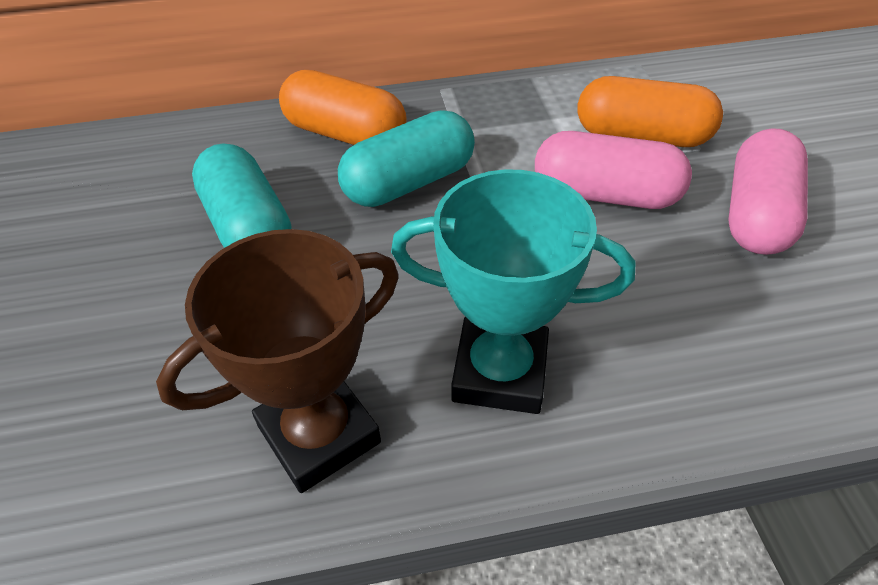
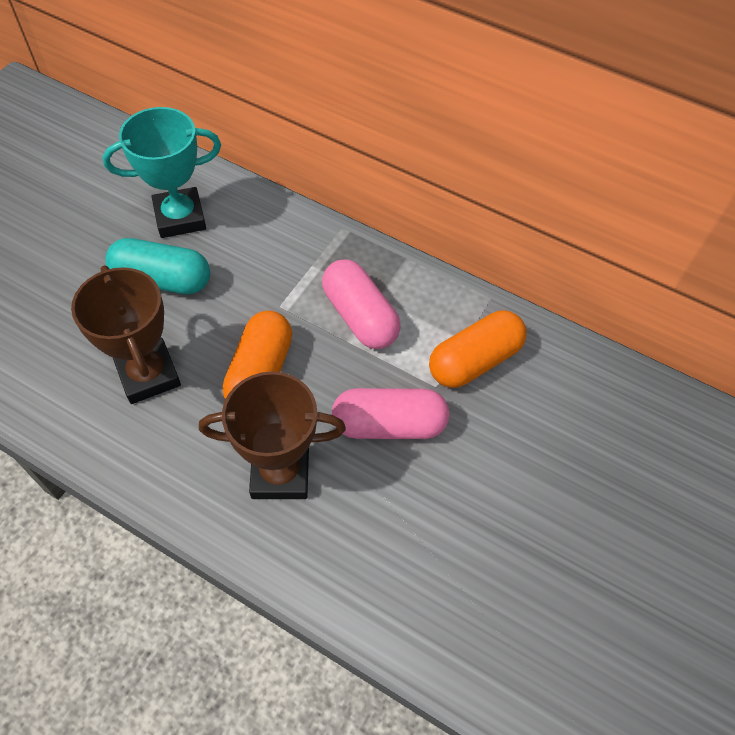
brown trophy: [156,229,399,493] = 1 -> [71,265,181,404] [199,371,346,499] = 2
turquoise capsule: [192,143,292,248] [338,110,475,207] = 2 -> [105,238,210,294] = 1

